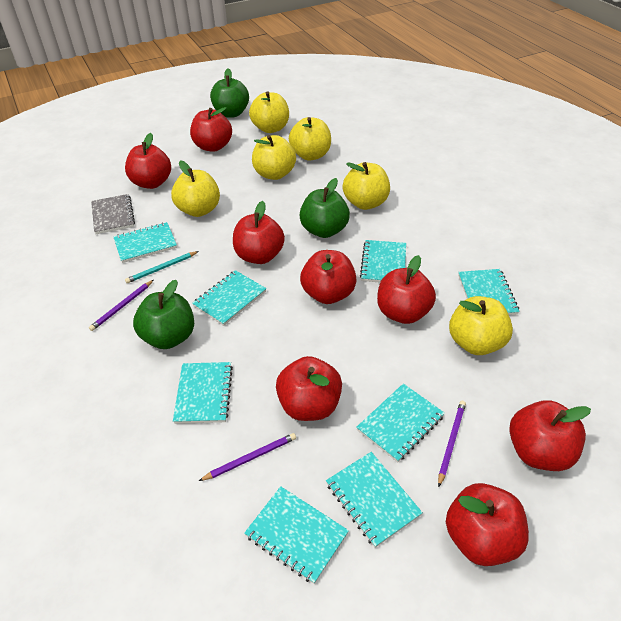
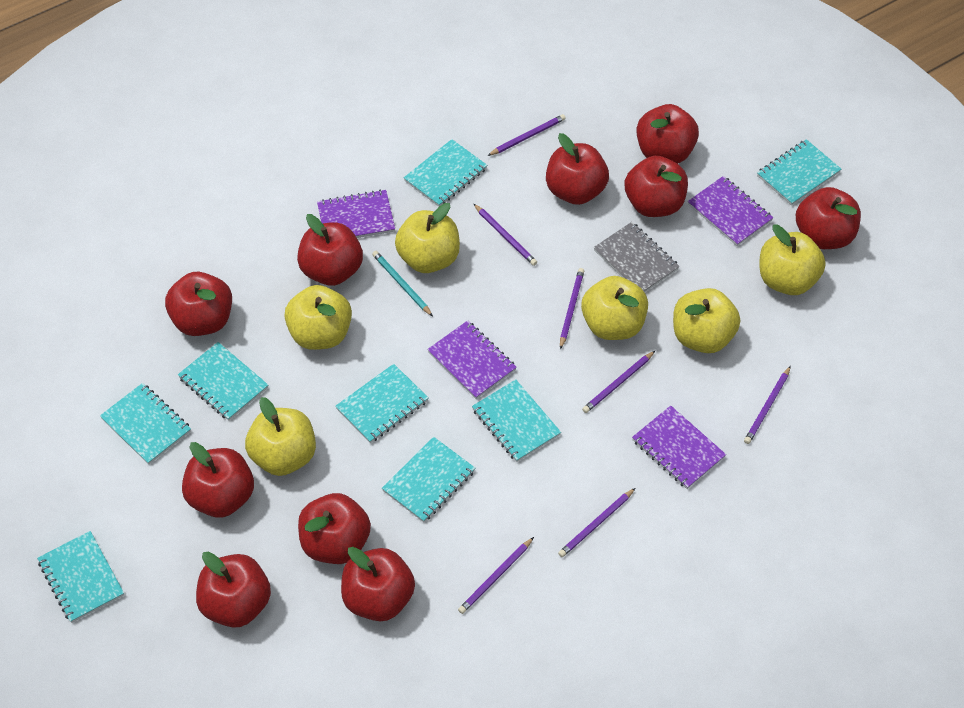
green apple: [133,280,194,349] [210,68,249,118] [300,178,350,238] = 3 -> none = 0
purple notebook: none = 0 -> [317,190,395,238] [427,320,517,399] [632,406,726,489] [688,176,773,246] = 4
purple pencil: [89,280,153,331] [199,433,296,481] [438,401,466,487] = 3 -> [458,537,534,614] [474,204,537,266] [487,114,566,156] [558,488,635,557] [560,268,584,349] [582,351,655,413] [744,366,791,444] = 7
red apple: [125,133,171,189] [190,107,232,152] [233,201,285,264] [276,356,342,421] [300,250,357,304] [377,255,436,324] [446,483,529,566] [509,400,591,471] = 8 -> [165,272,232,336] [182,442,254,518] [196,552,271,628] [297,214,363,286] [298,493,371,564] [341,547,415,621] [546,133,609,205] [625,156,688,217] [636,104,699,164] [796,187,861,249] = 10

